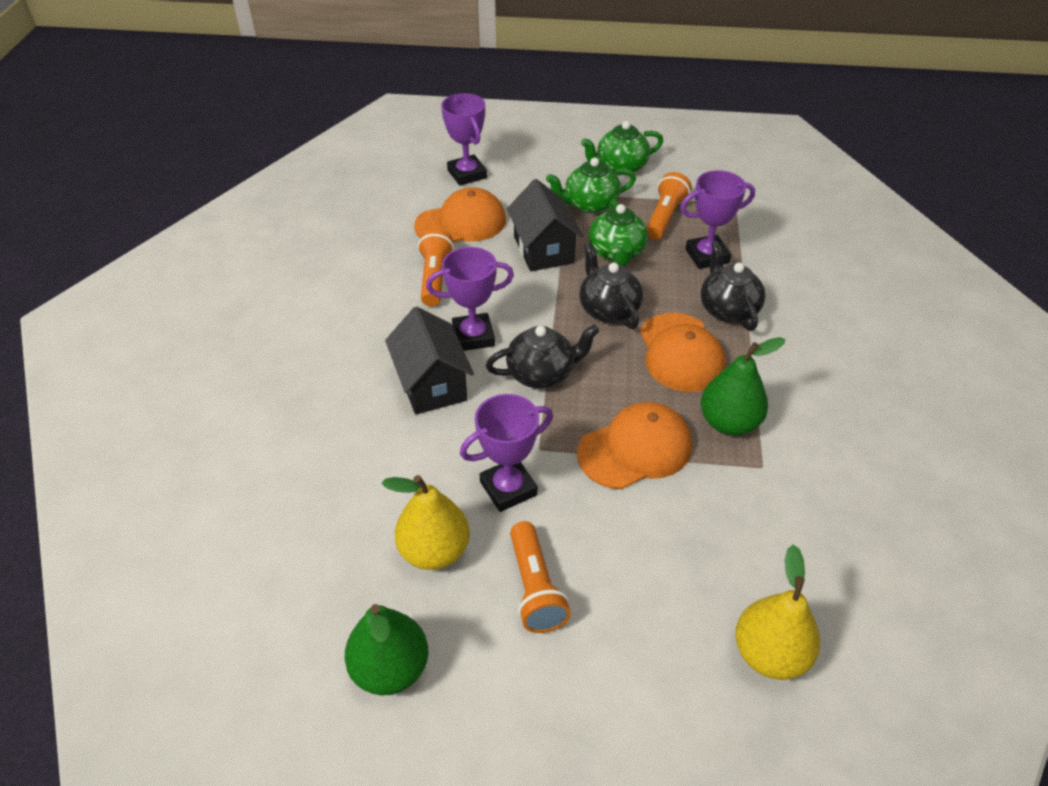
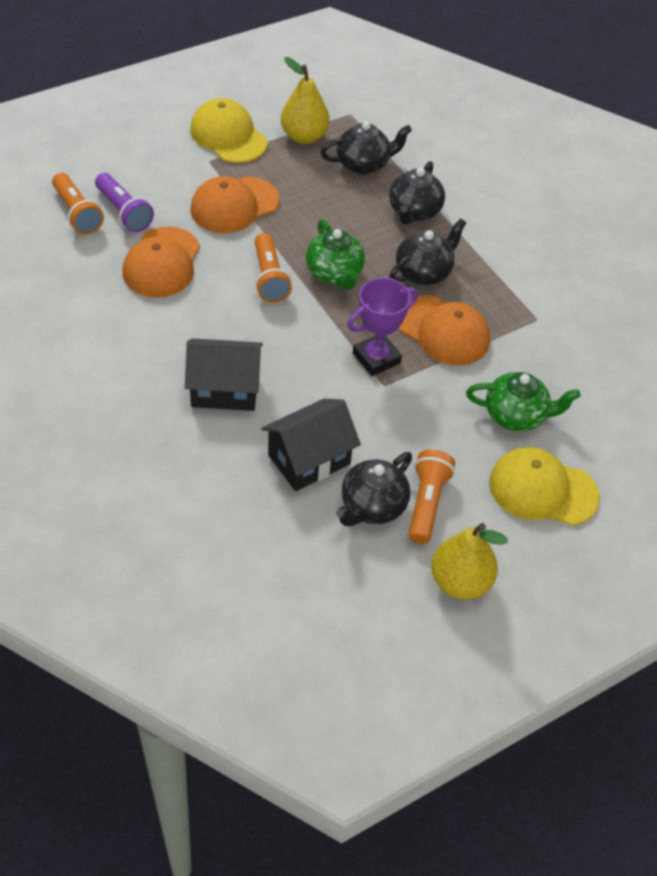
black teapot: [486,325,599,389] [579,243,643,329] [701,241,766,331] = 3 -> [320,121,412,175] [336,452,412,526] [389,161,445,225] [389,219,466,285] = 4
green pear: [345,604,429,695] [701,337,785,436] = 2 -> none = 0
green teapot: [546,157,636,214] [581,121,663,175] [589,199,648,266] = 3 -> [306,219,365,290] [466,372,580,431] = 2
purple flashlight: none = 0 -> [95,173,154,232] = 1
purple trophy: [426,247,514,351] [441,93,487,186] [460,394,553,512] [680,170,755,269] = 4 -> [347,278,418,376] = 1
yellow cap: none = 0 -> [190,98,268,163] [489,447,600,526] = 2

